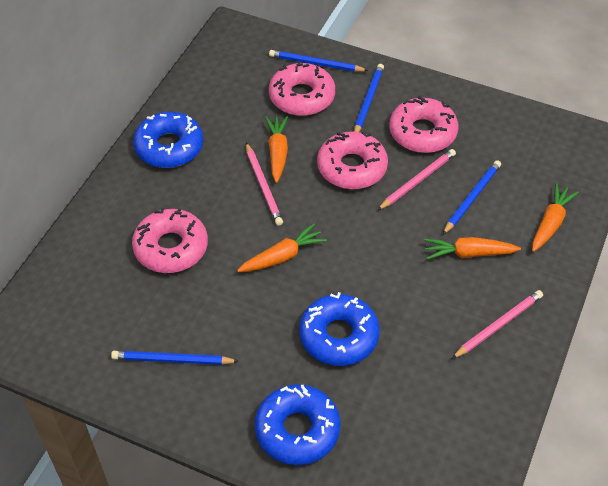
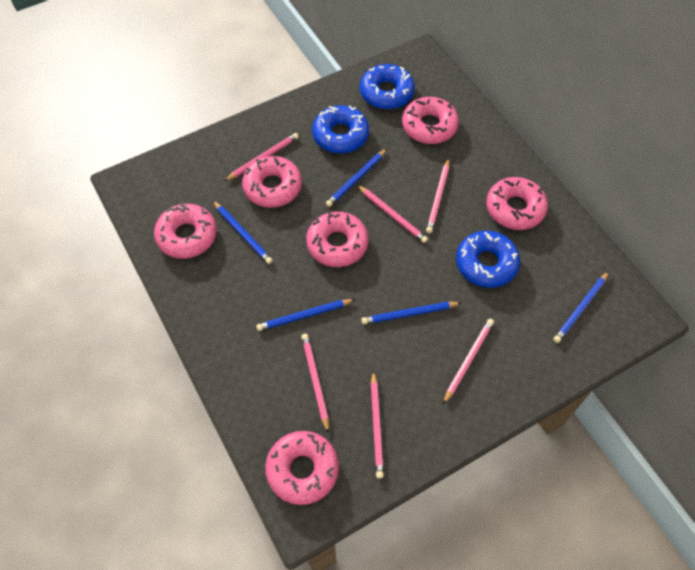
blue pencil: [111,351,239,365] [269,50,369,72] [354,64,384,132] [443,160,501,235] = 4 -> [213,201,273,264] [256,299,356,331] [326,149,387,207] [361,302,461,324] [553,271,609,343] = 5
orange carrot: [237,223,327,272] [265,116,288,183] [424,237,521,259] [532,183,579,252] = 4 -> none = 0
pink donut: [132,208,208,273] [269,61,335,116] [317,131,388,189] [389,96,458,153] = 4 -> [154,203,217,259] [242,156,302,208] [265,431,339,505] [306,212,369,267] [402,97,459,144] [486,177,548,230] = 6
pink pencil: [246,143,283,226] [378,149,456,210] [452,290,543,359] = 3 -> [224,133,299,181] [301,334,329,433] [357,185,428,243] [371,370,384,479] [426,158,449,233] [443,319,494,404] = 6

